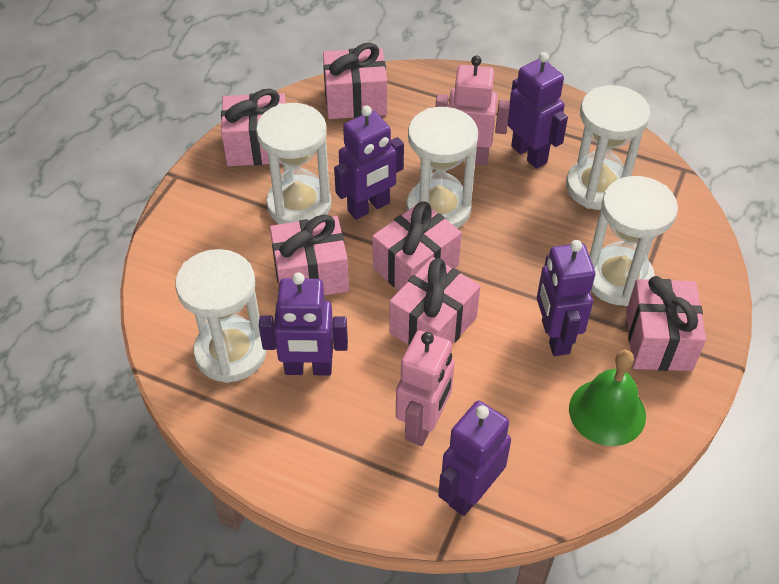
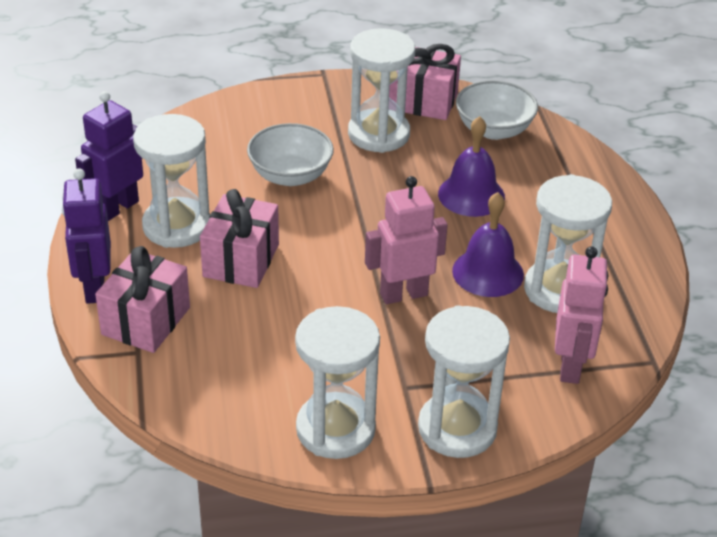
green bell: [569,350,646,446] = 1 -> none = 0
pink gift: [221,89,286,166] [270,214,349,295] [323,43,387,119] [372,201,462,291] [390,257,480,345] [626,276,706,371] = 6 -> [95,246,190,353] [200,189,279,288] [389,44,461,120] = 3
purple bell: none = 0 -> [438,116,505,217] [452,192,524,297] = 2
purple robot: [259,272,348,375] [334,105,404,220] [438,401,511,516] [508,52,568,169] [537,240,595,356] = 5 -> [62,168,111,304] [75,91,143,221] = 2
white bowl: none = 0 -> [247,123,334,186] [456,80,538,140] = 2

